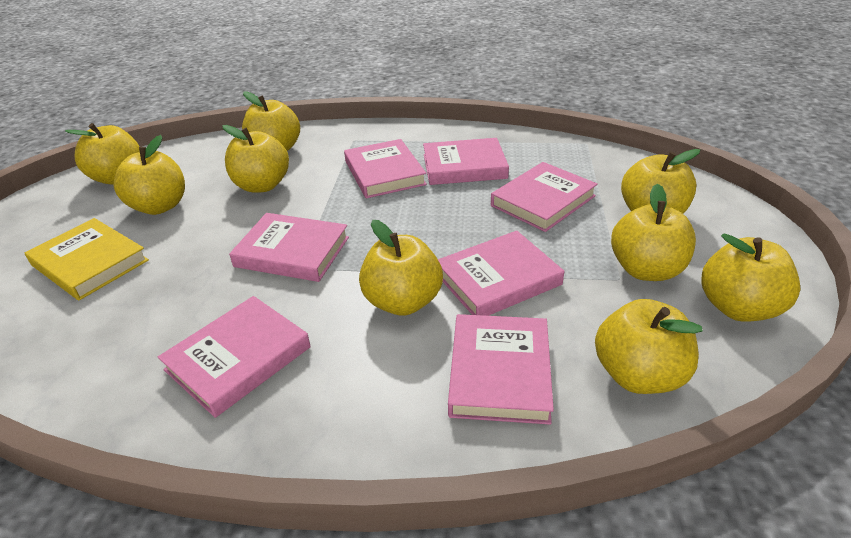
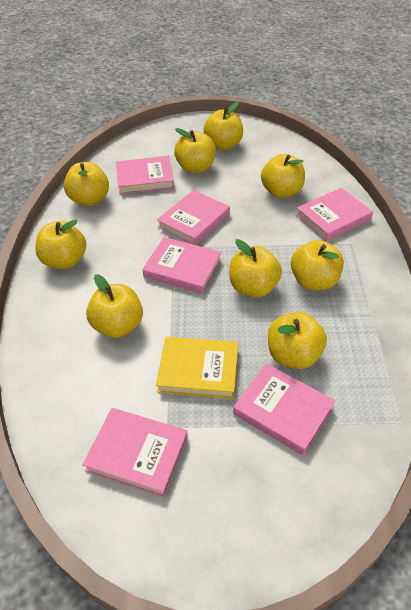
pink book: [158,296,311,418] [229,213,349,282] [344,139,427,198] [423,138,509,185] [438,231,564,316] [448,314,554,425] [491,162,598,232] = 7 -> [82,408,188,498] [116,156,174,194] [142,237,221,294] [157,190,230,245] [233,363,336,456] [296,188,373,241] = 6

